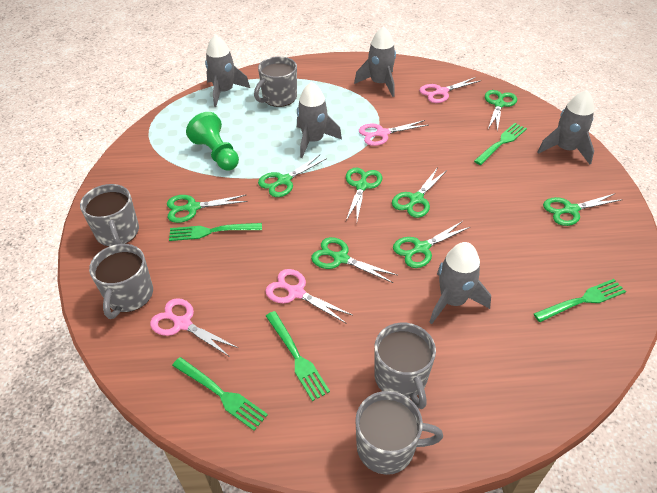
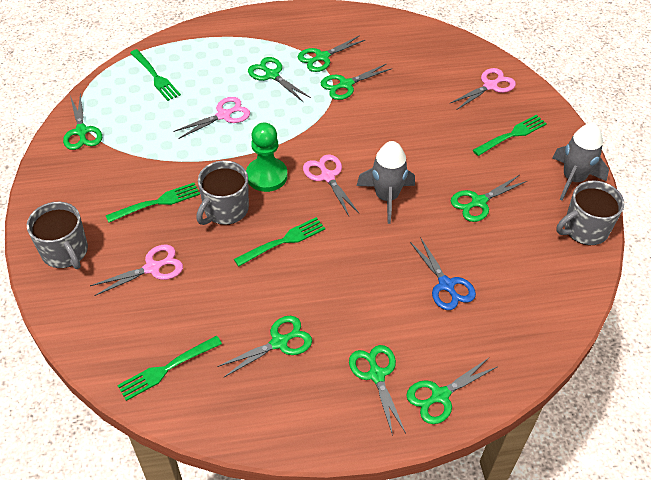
blue scissors: none = 0 -> [410,237,476,310] = 1
grey mug: [80,184,139,246] [89,244,153,319] [254,56,297,107] [355,391,443,475] [374,323,436,409] = 5 -> [27,202,88,269] [196,161,249,225] [556,180,624,245] = 3
grey rocket: [205,34,250,107] [297,82,342,158] [354,26,396,97] [429,242,491,324] [537,90,594,164] = 5 -> [357,141,415,224] [553,123,609,201] = 2

